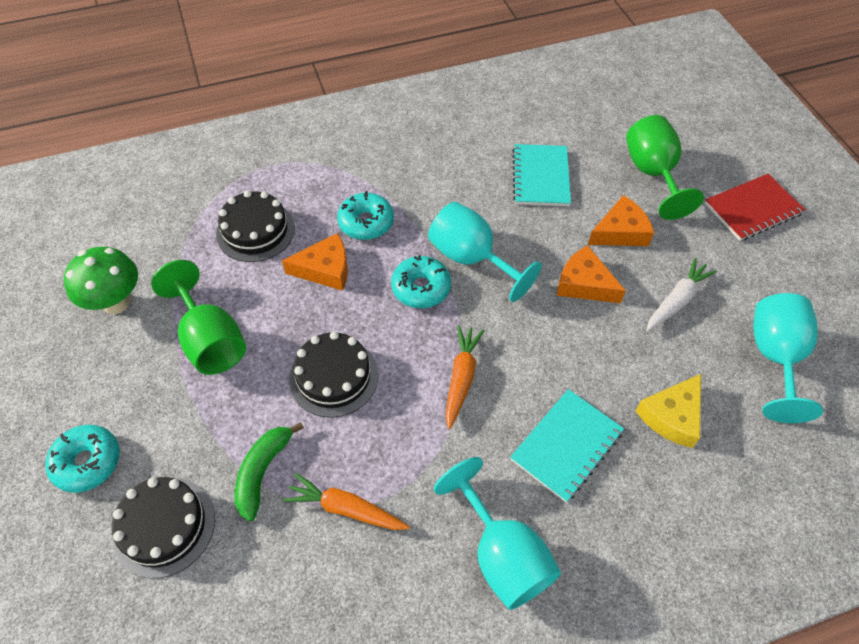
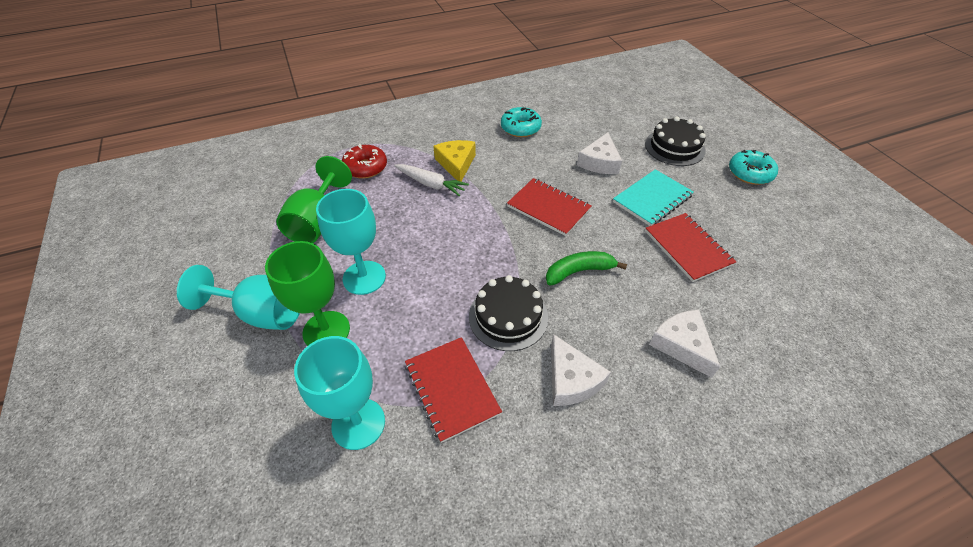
black cake: [112,477,215,578] [216,190,295,262] [289,331,378,418] = 3 -> [469,275,548,351] [645,117,706,166] = 2
green mushroom: [64,247,138,314] = 1 -> none = 0
orange carrot: [283,473,410,530] [445,325,484,429] = 2 -> none = 0
orange cheese: [282,233,348,291] [556,245,626,303] [588,195,654,246] = 3 -> none = 0
red donut: none = 0 -> [342,144,387,179] = 1
red notebook: [705,174,805,241] = 1 -> [405,337,502,443] [507,178,592,236] [645,213,736,282] = 3
turquoise donut: [45,425,120,493] [337,191,394,240] [391,255,451,308] = 3 -> [501,107,542,137] [729,150,778,185] = 2
turquoise notebook: [510,389,624,502] [512,144,571,206] = 2 -> [613,169,694,226] = 1
white cheese: none = 0 -> [551,334,611,406] [577,133,622,174] [649,310,720,378] = 3

